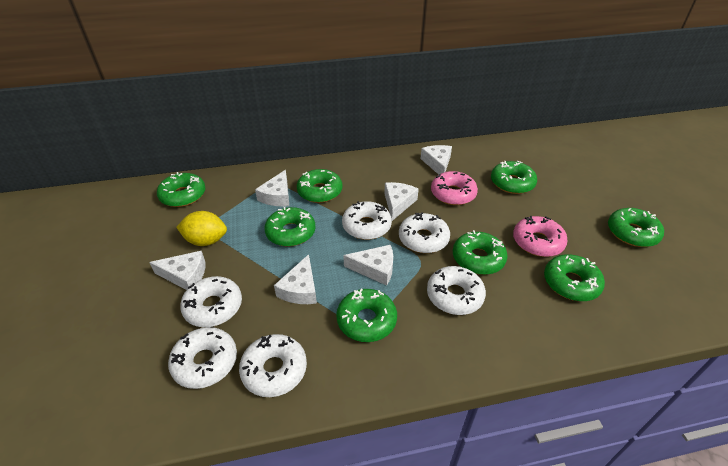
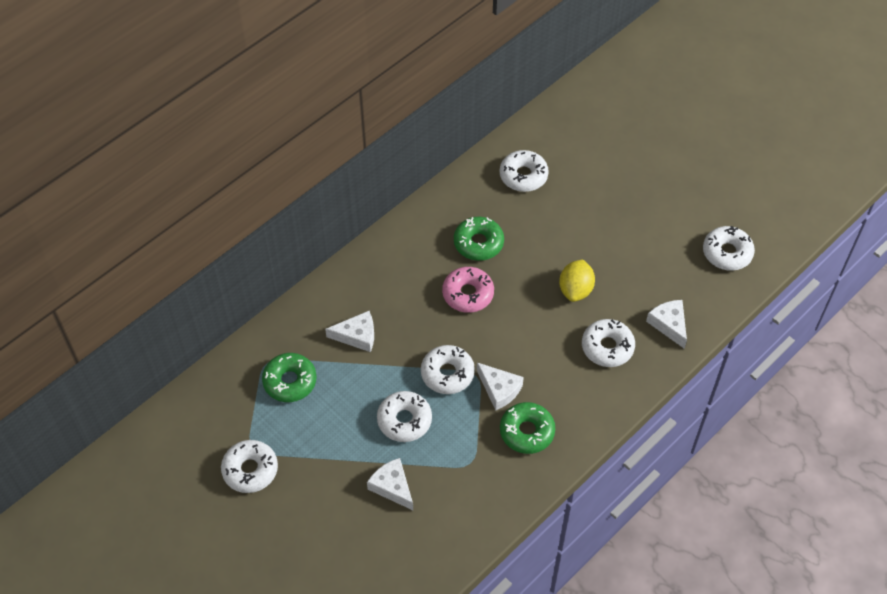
green donut: [157,172,205,207] [264,207,315,247] [297,169,343,203] [336,289,397,342] [453,230,508,275] [491,161,537,194] [544,254,605,301] [608,208,664,247] = 8 -> [262,353,316,402] [454,217,504,261] [500,402,555,454] = 3
pink donut: [431,171,478,205] [513,216,568,257] = 2 -> [442,267,494,313] = 1
white cheese: [149,251,205,290] [255,170,289,206] [274,254,317,304] [343,245,393,286] [384,182,419,221] [420,145,452,175] = 6 -> [325,311,374,352] [367,458,413,510] [477,363,524,410] [646,300,687,349] = 4

